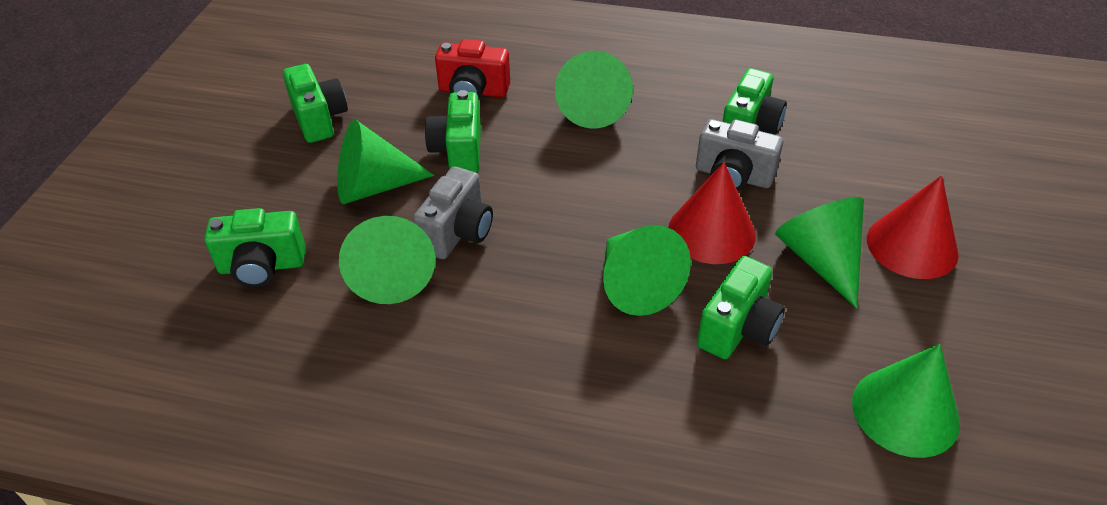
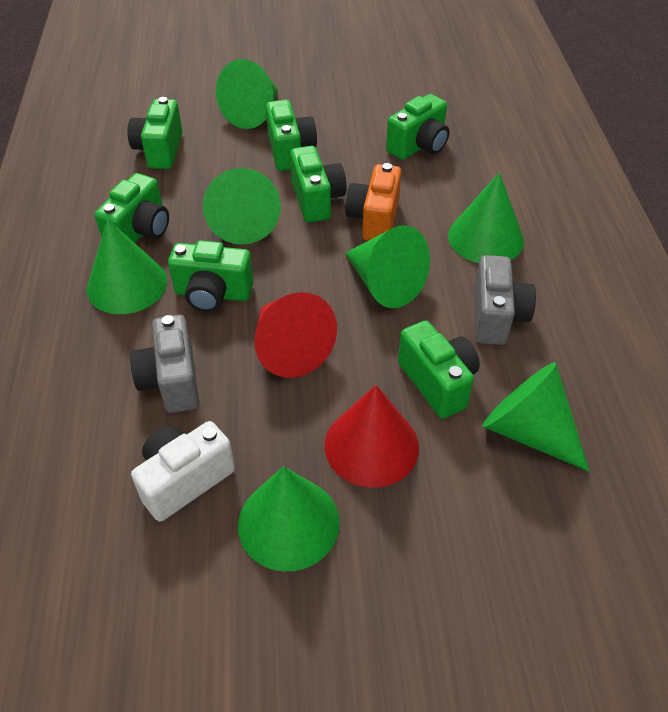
green camera: [204,208,306,287] [283,64,348,143] [425,90,481,173] [697,256,785,359] [722,68,787,135] = 5 -> [95,173,169,243] [127,97,183,169] [168,240,254,312] [266,100,317,171] [290,146,347,222] [386,94,449,160] [398,320,480,419] = 7
green cone: [337,120,434,204] [339,216,435,304] [555,51,633,128] [603,225,691,316] [775,197,864,308] [852,344,960,458] = 6 -> [87,219,167,314] [203,168,281,245] [216,59,278,129] [238,466,340,571] [345,226,430,308] [448,172,524,263] [482,362,589,471] = 7
orange camera: none = 0 -> [345,163,401,241] = 1
red camera: [435,39,510,99] = 1 -> none = 0
white camera: none = 0 -> [131,421,235,522] = 1

